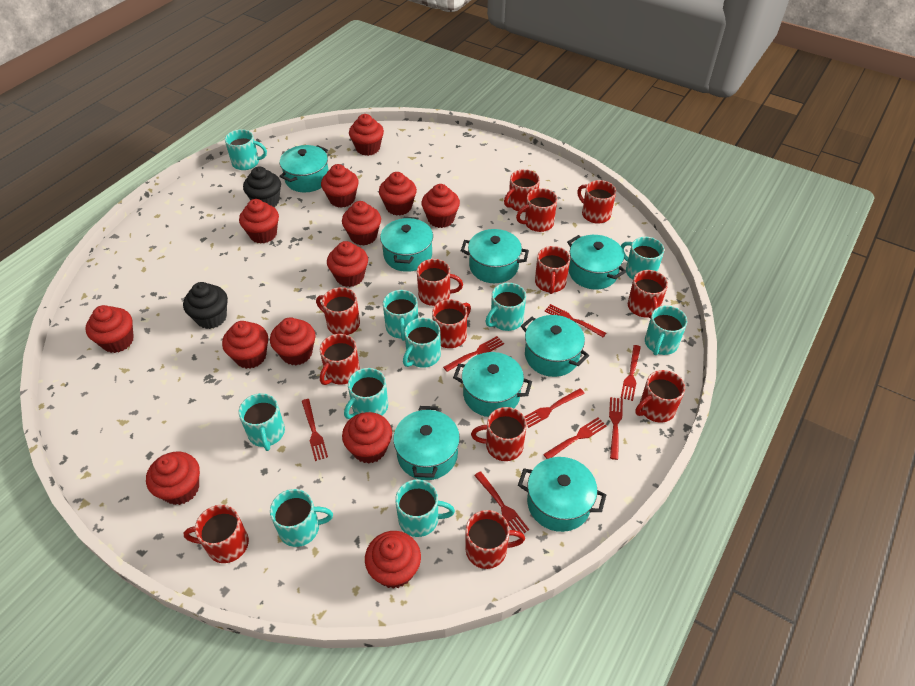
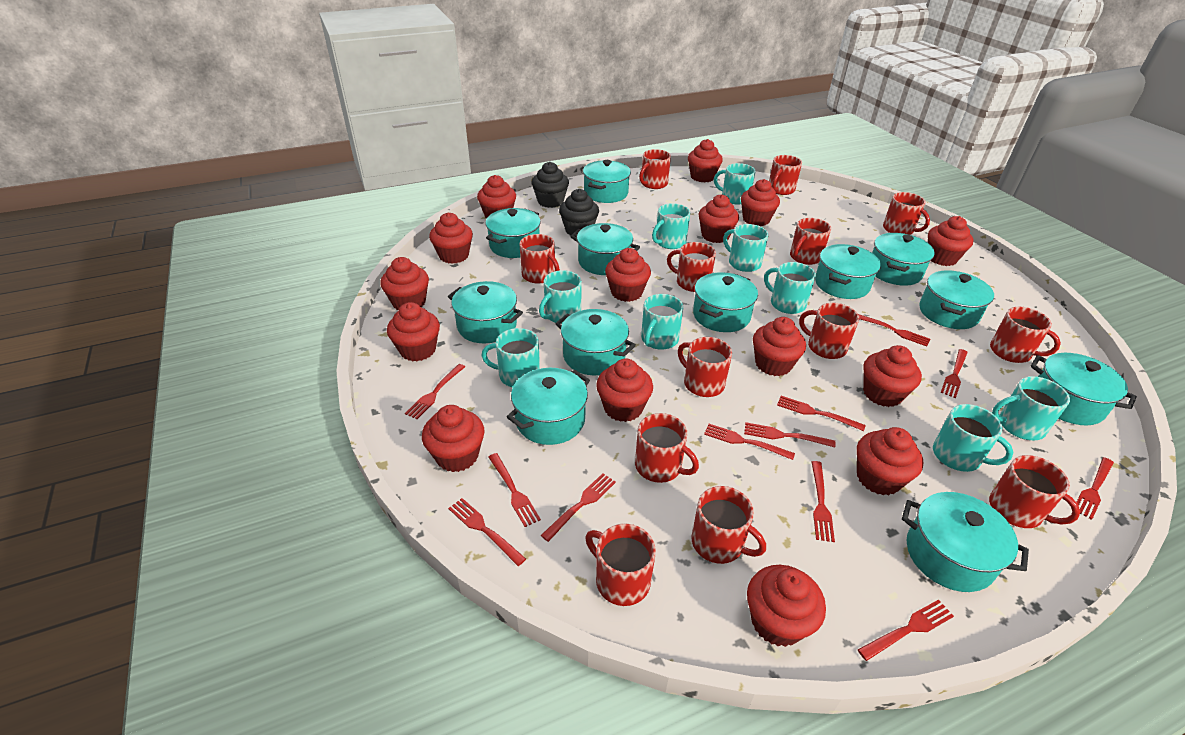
red cupcake: [85,305,134,353] [146,452,200,505] [222,321,268,369] [239,199,279,244] [270,317,316,365] [321,164,359,208] [327,241,368,287] [342,201,381,246] [342,412,392,464] [349,114,384,156] [365,531,421,589] [379,172,417,216] [421,184,460,228] = 13 -> [380,257,429,310] [387,302,440,362] [422,405,485,472] [429,213,473,264] [477,175,516,219] [596,359,653,422] [605,248,651,302] [688,139,723,182] [699,194,739,243] [741,179,780,226] [747,565,826,647] [753,317,806,376] [857,427,923,495] [863,345,922,407] [928,216,974,266] = 15
red fork: [302,399,328,461] [443,336,504,372] [474,471,529,533] [524,388,585,428] [543,417,607,459] [544,304,606,337] [609,397,623,460] [621,345,641,401] = 8 -> [405,364,465,419] [448,498,526,566] [488,453,541,527] [541,473,616,542] [704,424,795,460] [744,422,835,447] [777,396,866,431] [812,461,835,542] [858,314,930,347] [858,600,954,661] [940,349,968,398] [1076,457,1114,520] = 12
turquoise mug: [225,129,267,170] [239,393,285,451] [270,489,333,547] [344,368,388,419] [383,290,418,341] [395,479,455,537] [403,318,441,368] [486,283,526,331] [621,237,664,280] [645,305,687,355] = 10 -> [481,328,540,387] [539,270,582,324] [641,294,684,350] [652,203,690,249] [714,163,756,205] [723,224,768,272] [764,262,816,314] [933,404,1013,472] [992,376,1070,440] = 9
turquoise pot: [279,145,329,192] [380,217,433,272] [393,406,460,480] [453,352,532,417] [461,229,529,283] [518,457,606,532] [521,315,589,377] [567,235,626,289] = 8 -> [448,281,523,343] [485,208,541,258] [507,368,590,445] [555,309,636,375] [570,223,640,275] [583,160,631,203] [693,272,758,332] [815,244,881,299] [872,233,934,286] [902,492,1029,592] [919,270,994,329] [1030,353,1137,425] = 12

